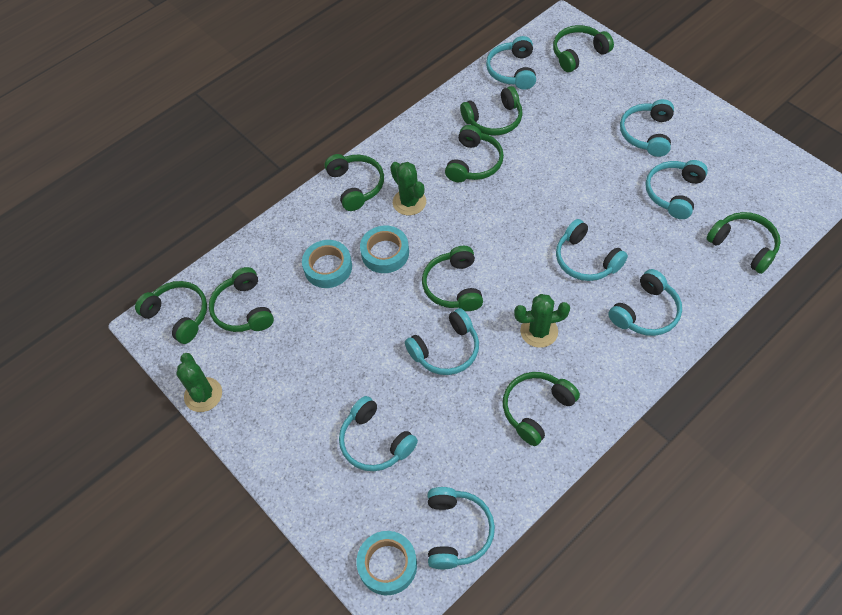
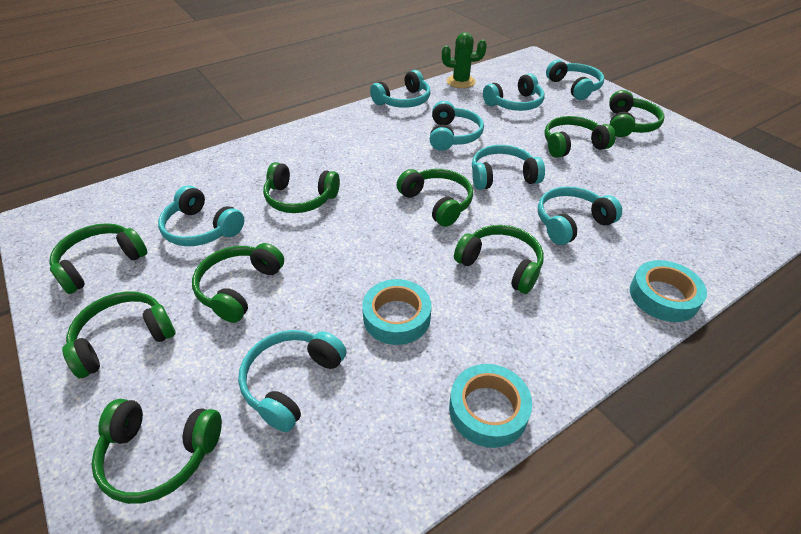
green cactus: [176,353,222,412] [390,162,426,215] [514,294,570,348] = 3 -> [442,32,487,88] = 1

